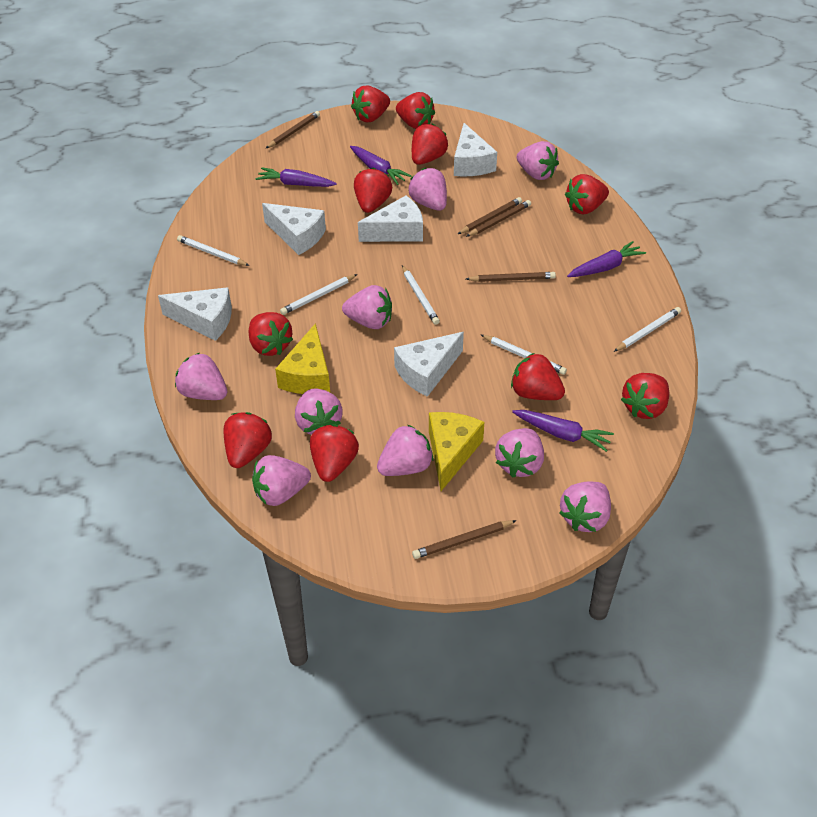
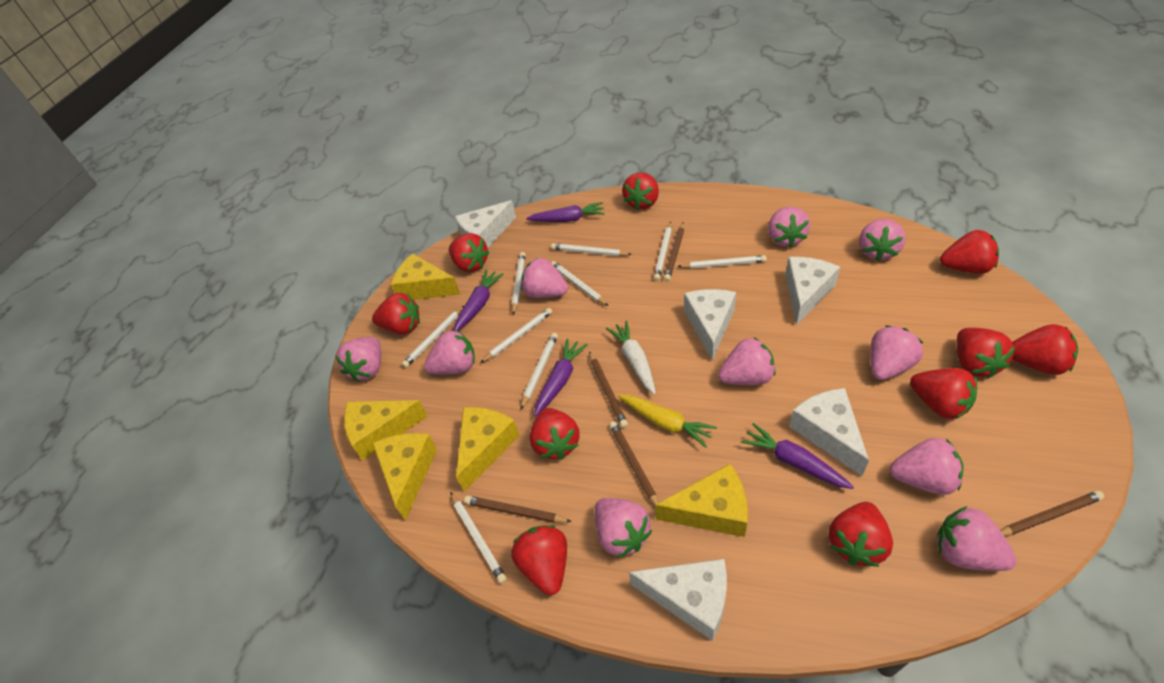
pink strawberry: [175,353,227,400] [252,455,311,506] [295,389,343,435] [342,285,392,329] [377,425,433,476] [408,168,447,211] [495,428,544,477] [517,141,559,180] [559,482,611,532] = 9 -> [335,337,381,382] [424,330,475,375] [521,258,568,298] [595,498,652,558] [718,337,775,385] [768,207,810,248] [859,219,906,261] [870,325,923,380] [890,438,963,495] [937,506,1017,571] = 10
white carrot: none = 0 -> [606,321,656,395] = 1
white pencil: [177,235,250,266] [280,274,357,315] [402,265,440,325] [481,335,567,375] [614,307,681,352] = 5 -> [402,305,465,368] [450,492,507,584] [480,308,552,363] [512,252,526,315] [521,333,558,409] [551,243,631,256] [551,261,609,306] [654,222,672,281] [677,255,767,269] = 9
yellow carrot: none = 0 -> [618,394,717,448] = 1
yellow cheese: [275,323,330,394] [429,412,484,491] = 2 -> [344,400,428,460] [372,433,437,520] [391,254,460,300] [456,407,520,491] [655,464,748,537] = 5

